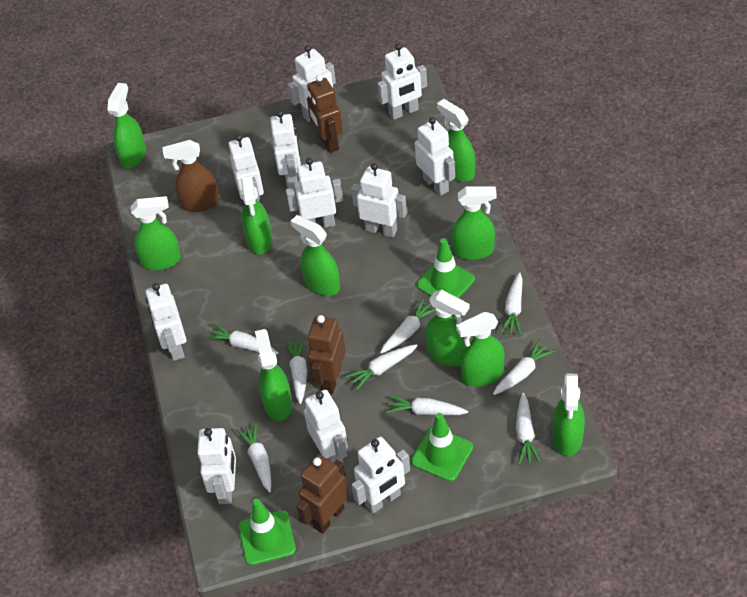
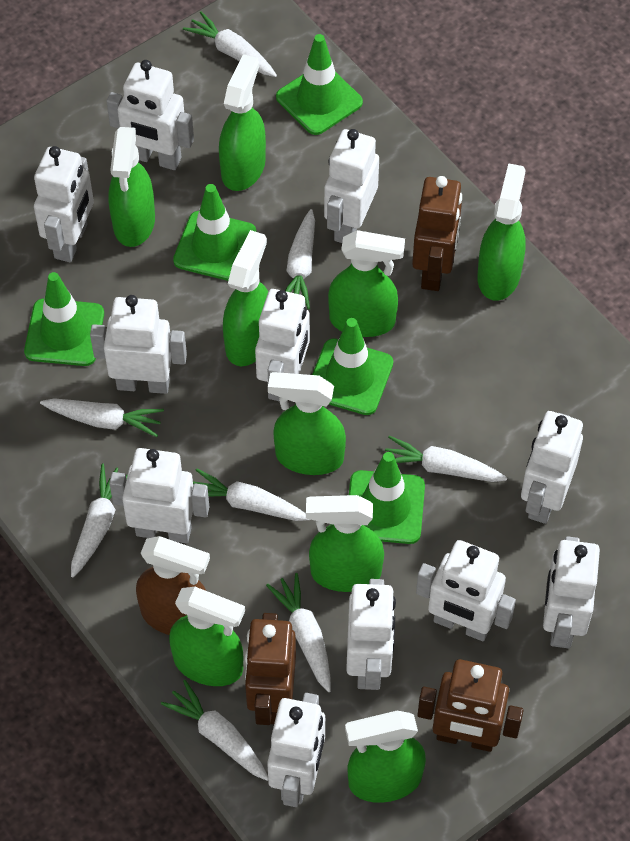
green spray bottle: [107,83,146,168] [131,196,181,270] [241,176,272,254] [255,329,292,421] [291,215,340,296] [425,290,470,366] [437,99,475,182] [451,186,497,260] [456,312,504,387] [552,373,585,456] = 10 -> [108,127,155,247] [169,587,245,686] [219,54,266,191] [223,230,268,366] [268,372,346,475] [306,495,384,592] [328,230,405,337] [345,711,426,803] [477,163,526,301] = 9
green traffic cone: [238,499,296,566] [411,413,473,481] [417,238,475,298] = 3 -> [24,272,104,366] [173,184,256,281] [276,34,363,135] [312,318,393,415] [349,452,425,544] = 5
white carrot: [205,323,278,354] [236,422,271,493] [284,337,307,404] [345,344,418,390] [380,299,436,354] [386,395,468,415] [493,340,555,395] [500,272,523,335] [516,393,541,465] = 9 -> [40,398,164,437] [71,464,128,578] [161,680,268,781] [183,11,277,77] [193,468,310,521] [266,573,331,692] [285,209,315,310] [385,436,507,482] = 8

